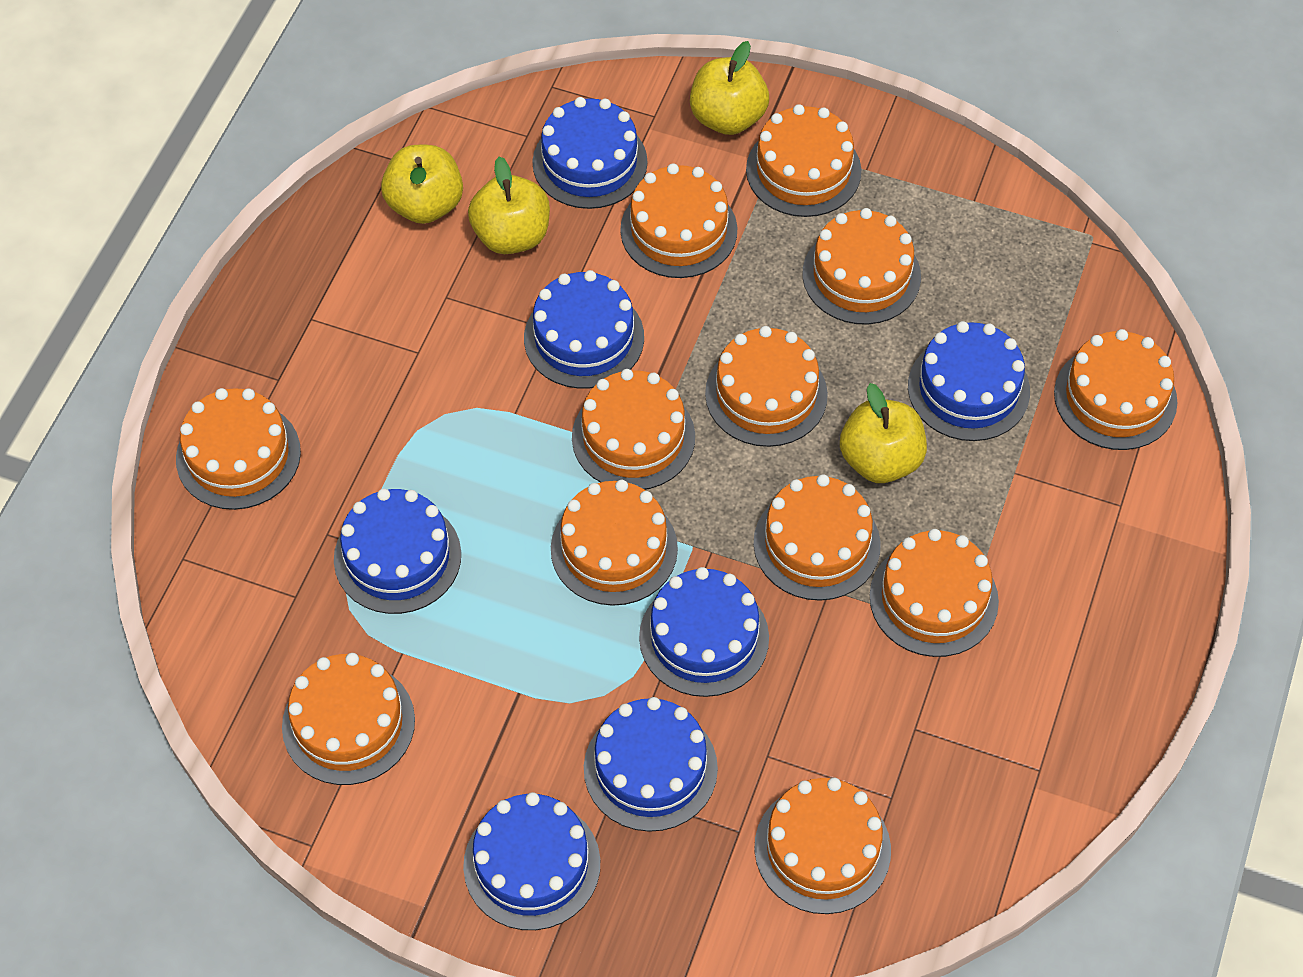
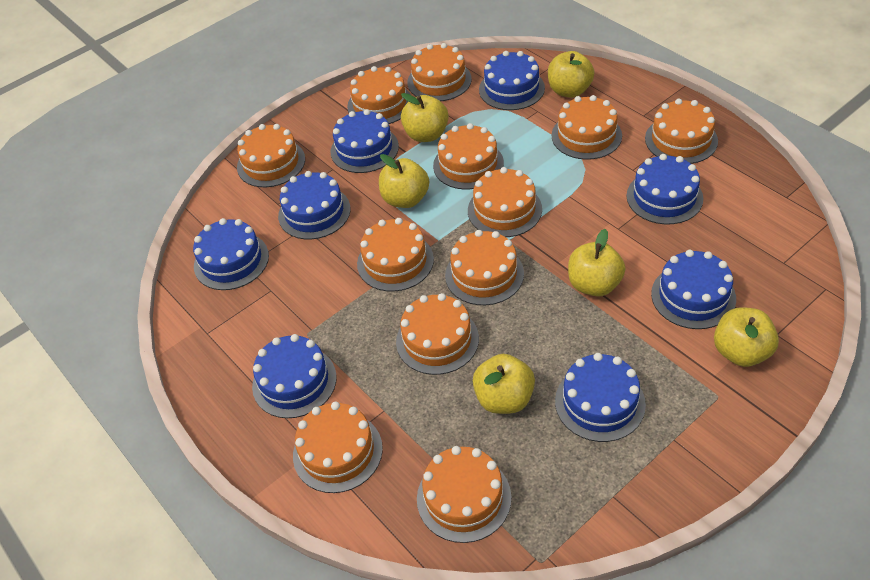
blue cake: [334,488,461,614] [463,792,600,930] [524,270,644,389] [532,97,648,209] [584,697,718,832] [639,567,769,697] [908,321,1030,441] = 7 -> [193,218,269,290] [252,334,337,418] [278,171,351,239] [331,109,399,173] [479,51,545,110] [555,353,646,442] [627,154,703,225] [651,250,736,329] = 8
yellow apple: [381,145,463,224] [468,156,550,254] [690,41,769,135] [840,383,927,483] = 4 -> [379,154,429,208] [401,93,449,142] [473,354,535,414] [548,51,594,98] [568,229,626,297] [714,307,779,367] = 6

